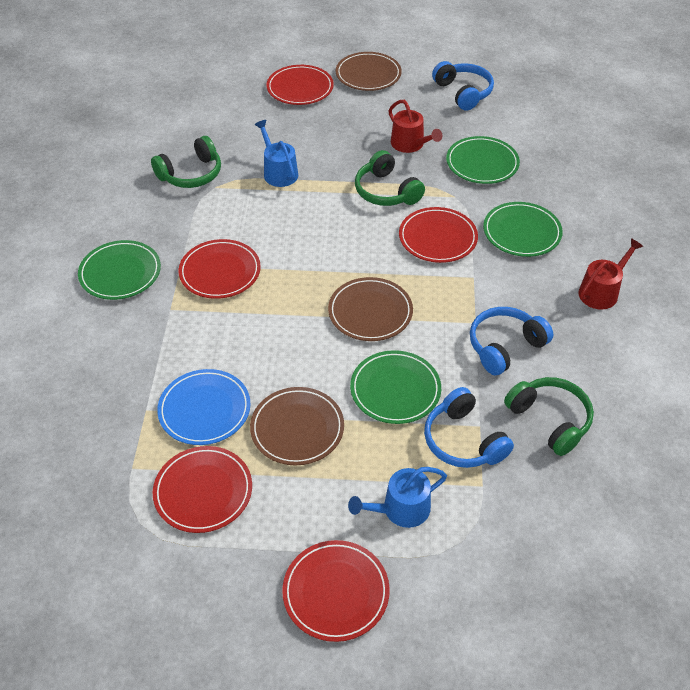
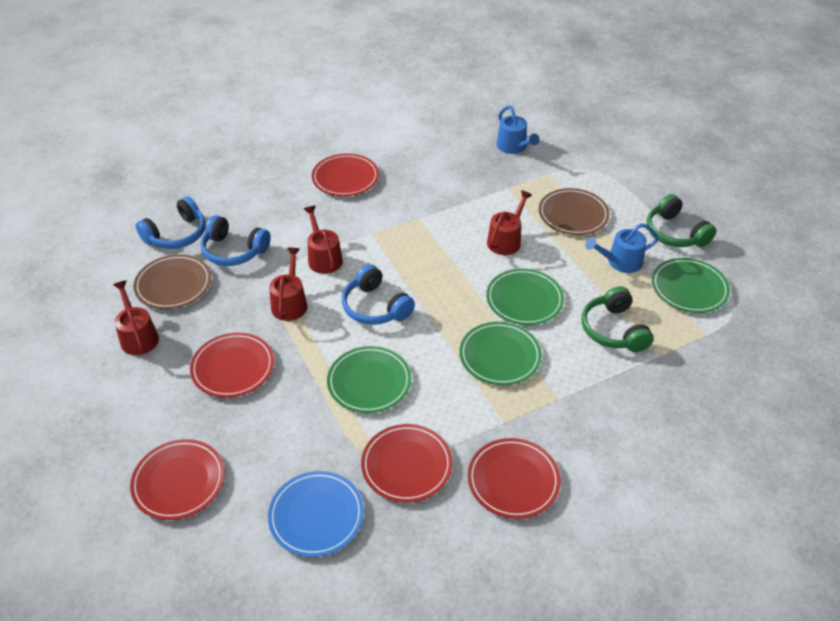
brown plate: [250,387,344,465] [328,277,413,341] [336,52,402,91] = 3 -> [133,254,211,309] [539,188,610,235] = 2
green headphones: [151,136,221,188] [355,150,425,206] [504,377,594,456] = 3 -> [581,286,654,352] [646,194,716,247] = 2
red watering can: [388,100,442,153] [578,238,643,309] = 2 -> [113,280,159,355] [269,248,307,321] [304,206,343,274] [487,190,532,255] = 4

